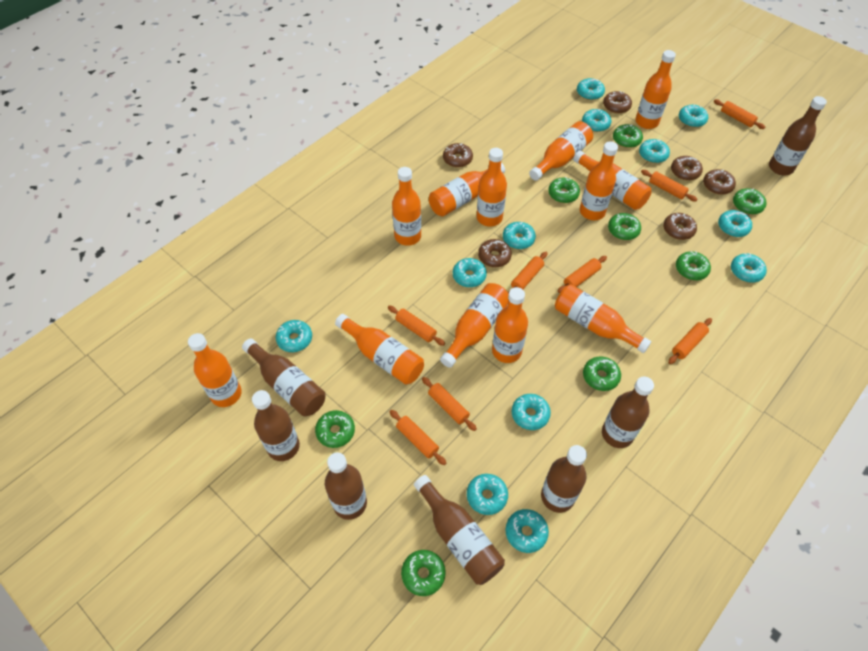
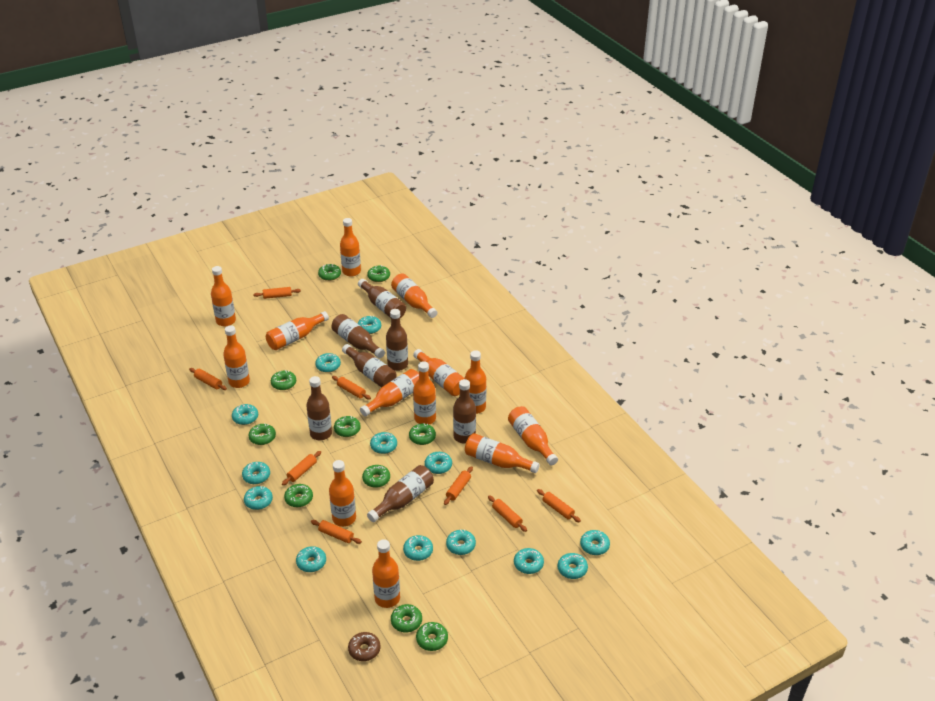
brown donut: [443,143,473,167] [478,239,512,267] [603,91,632,114] [663,213,697,240] [671,156,703,180] [703,169,736,195] = 6 -> [348,632,380,661] = 1
green donut: [315,410,355,448] [401,550,446,596] [548,177,580,203] [583,356,621,391] [608,213,641,240] [613,124,643,148] [676,251,711,280] [733,188,766,214] = 8 -> [249,423,276,445] [271,370,296,390] [284,484,313,507] [318,264,341,281] [334,416,361,437] [362,465,390,488] [367,265,390,282] [391,604,422,632] [409,423,436,445] [416,622,448,651] = 10
orange bottle: [188,333,242,407] [335,314,424,384] [392,167,421,246] [429,163,505,217] [440,283,509,368] [477,148,507,227] [492,287,528,363] [529,121,593,181] [555,284,651,353] [573,150,651,210] [580,141,618,220] [635,50,676,129] = 12 -> [211,266,236,326] [223,325,250,388] [266,311,329,350] [329,460,356,527] [340,218,361,277] [360,369,419,416] [372,539,400,608] [391,273,437,318] [413,349,464,396] [413,361,436,425] [464,350,486,414] [465,433,540,473] [508,406,558,465] = 13
turquoise donut: [276,320,312,352] [453,258,487,287] [467,474,508,515] [503,222,536,249] [506,509,549,553] [512,394,551,430] [577,78,605,100] [582,109,611,132] [639,139,670,163] [679,105,708,127] [718,210,752,237] [731,253,767,283] = 12 -> [232,404,258,425] [242,462,270,484] [244,486,273,510] [296,546,326,572] [315,353,341,373] [358,315,381,334] [370,432,397,454] [403,535,433,561] [425,452,452,474] [446,529,476,555] [514,548,544,574] [558,553,588,579] [580,530,610,555] = 13

